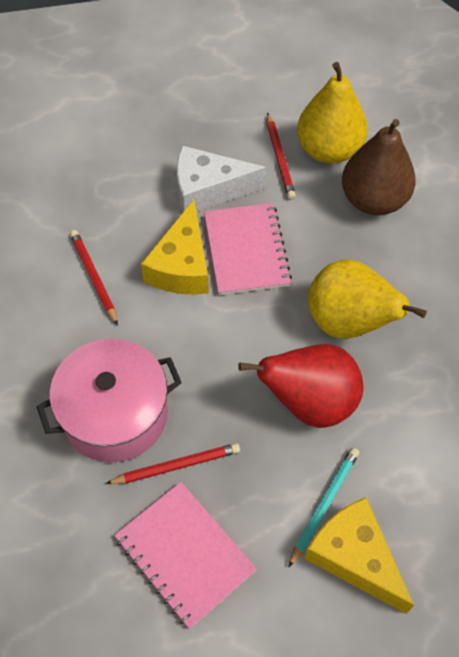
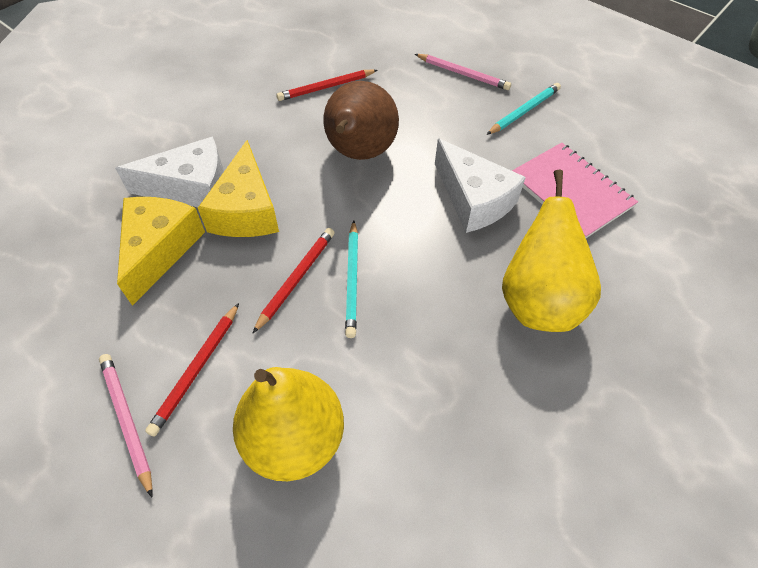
pink notebook: [114,482,257,629] [204,203,292,295] = 2 -> [512,143,638,238] = 1
pink pencil: none = 0 -> [99,354,153,497] [415,54,511,90] = 2
pink pot: [37,339,182,463] = 1 -> none = 0
red pear: [238,344,364,428] = 1 -> none = 0
turquoise pencil: [288,447,359,568] = 1 -> [345,220,358,338] [486,83,561,135] = 2
white cheese: [177,146,266,212] = 1 -> [115,137,224,207] [435,138,526,233] = 2

